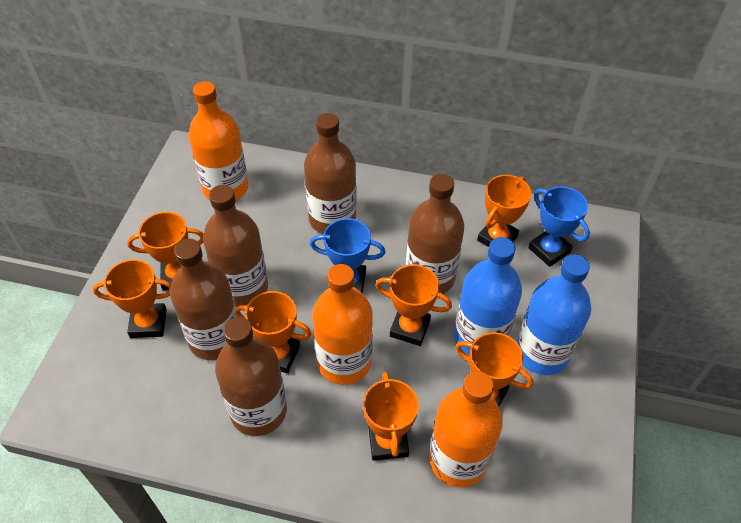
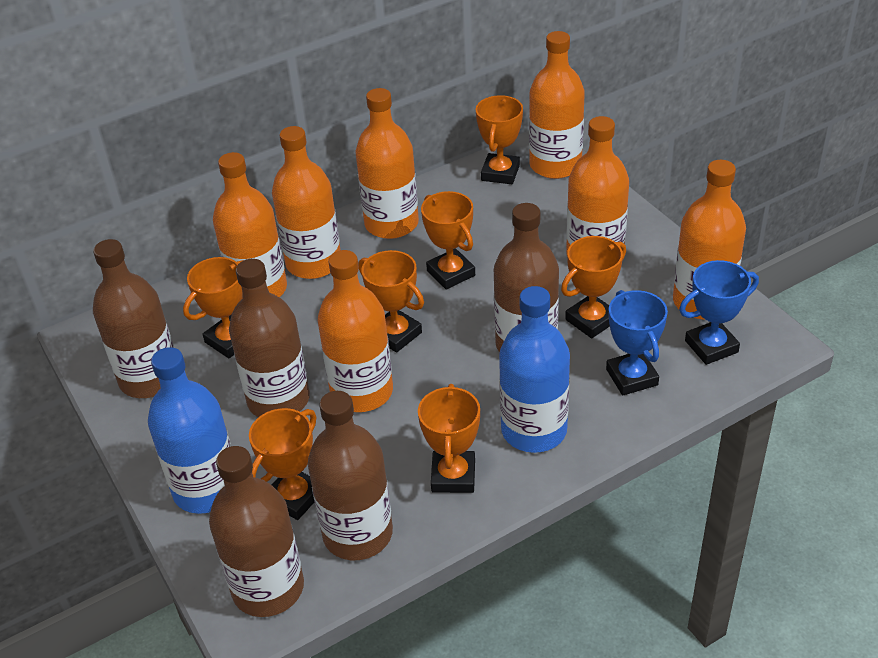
orange bottle: [188,81,249,200] [312,264,373,385] [429,371,503,488] = 3 -> [213,152,287,298] [272,126,340,279] [318,250,393,412] [355,88,419,239] [529,31,585,179] [566,116,629,253] [673,160,746,320] = 7

